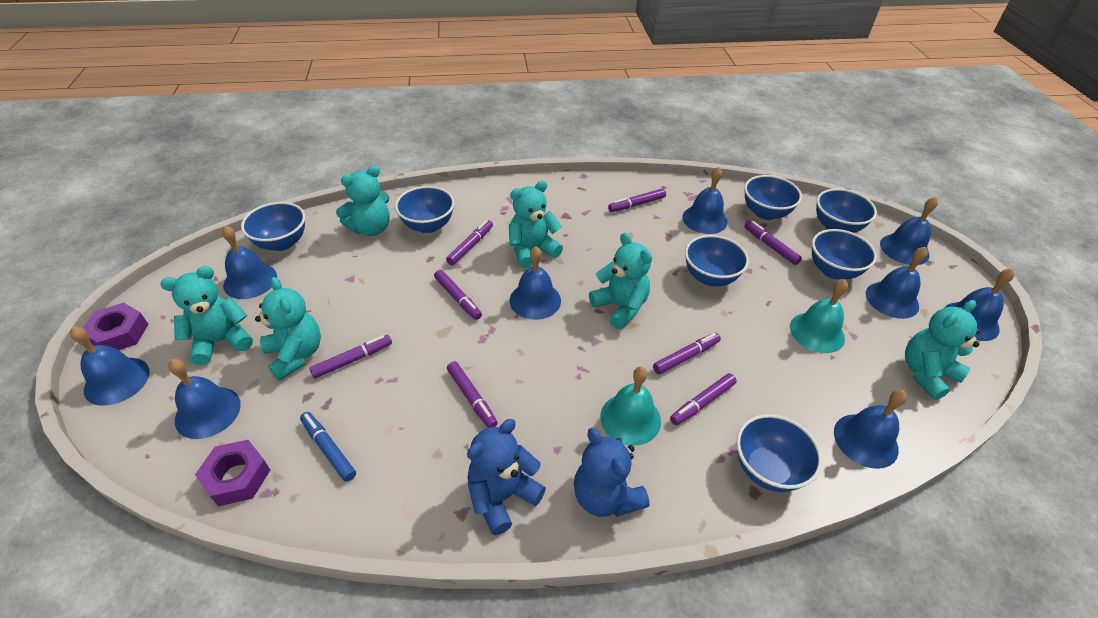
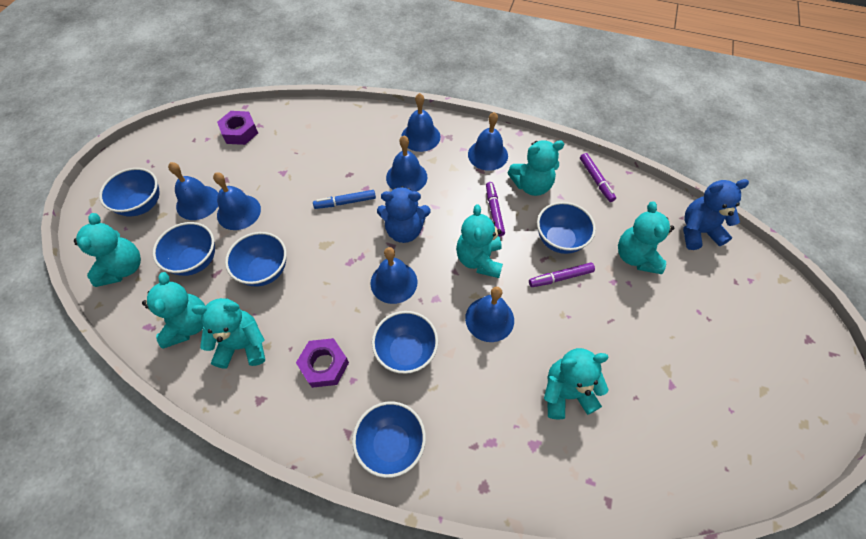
blue bell: [70,327,150,406] [168,359,241,439] [222,226,277,299] [509,246,561,320] [682,167,728,234] [834,390,907,469] [866,247,928,319] [880,197,938,265] [945,268,1014,341] = 9 -> [168,162,218,220] [213,172,261,230] [370,247,417,304] [386,136,427,192] [401,93,441,152] [465,287,514,342] [468,112,508,171] = 7
blue bowl: [241,202,305,251] [395,186,454,233] [685,235,749,286] [736,414,822,492] [744,175,802,220] [812,229,877,279] [816,188,877,233] = 7 -> [99,168,160,217] [153,222,215,276] [225,232,287,286] [352,401,426,478] [372,311,438,374] [537,202,596,254] = 6
purple marker: [309,335,392,379] [434,270,482,320] [446,220,493,265] [447,361,498,428] [608,188,666,212] [653,333,721,374] [670,373,737,425] [745,221,802,265] = 8 -> [486,182,505,237] [529,263,595,287] [580,153,616,202] = 3
turquoise bell: [600,367,661,446] [790,279,848,353] = 2 -> none = 0
turquoise teddy bear: [160,266,253,365] [255,277,321,381] [336,166,390,236] [509,180,563,269] [589,233,652,329] [905,300,980,400] = 6 -> [74,213,141,287] [142,272,205,349] [192,298,265,369] [456,204,503,278] [507,140,564,196] [544,348,609,419] [618,201,674,274] = 7

